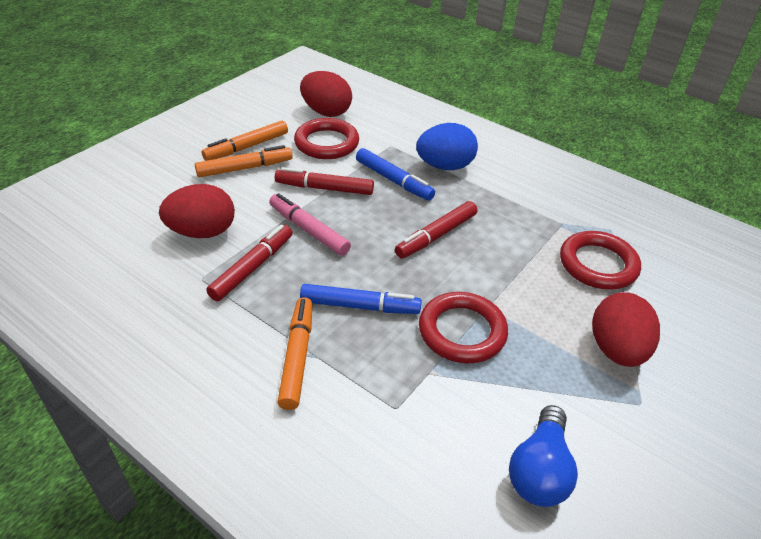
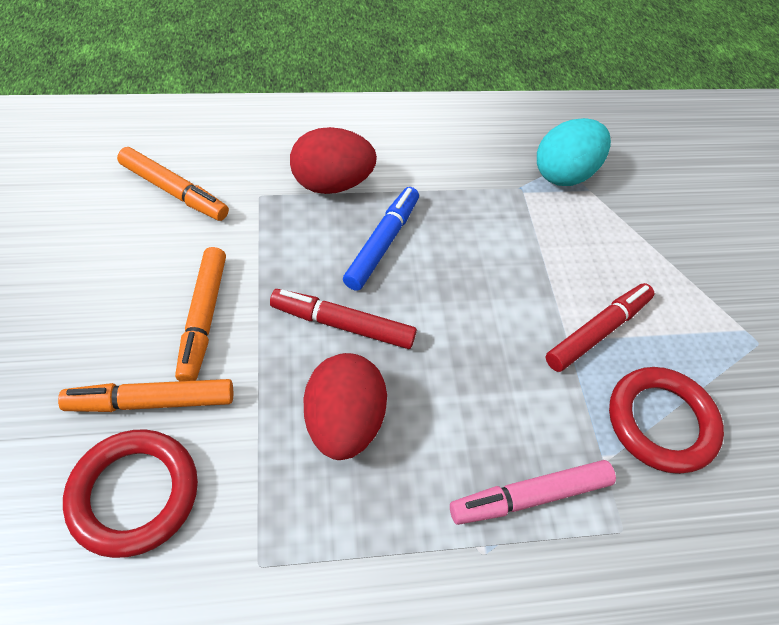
blue egg: [416,123,478,170] = 1 -> none = 0
blue light bulb: [509,405,578,507] = 1 -> none = 0
blue marker: [300,284,422,314] [356,148,435,201] = 2 -> [343,187,419,291] = 1
red egg: [159,184,235,238] [300,71,352,117] [592,292,660,367] = 3 -> [290,127,377,194] [304,353,387,460] = 2
red marker: [206,225,293,301] [275,167,374,195] [395,201,477,258] = 3 -> [270,289,417,349] [545,283,654,372] = 2
red ring: [294,118,359,159] [419,292,508,363] [560,231,641,290] = 3 -> [63,429,198,558] [609,367,724,474] = 2
turquoise egg: none = 0 -> [537,118,611,186] = 1

